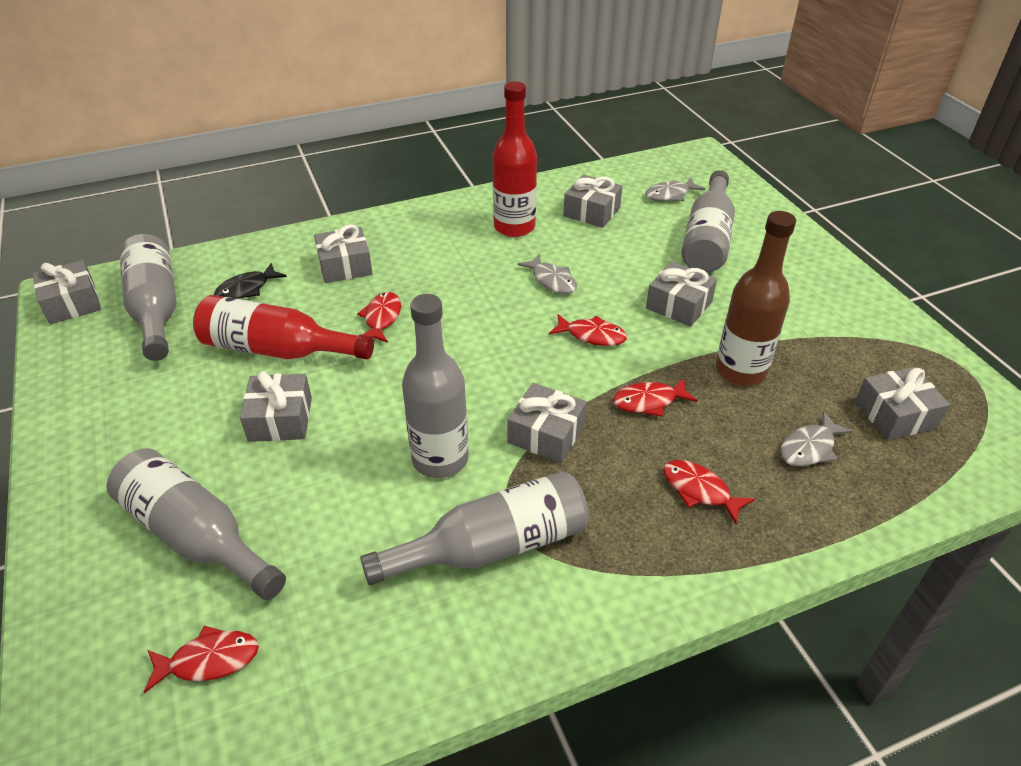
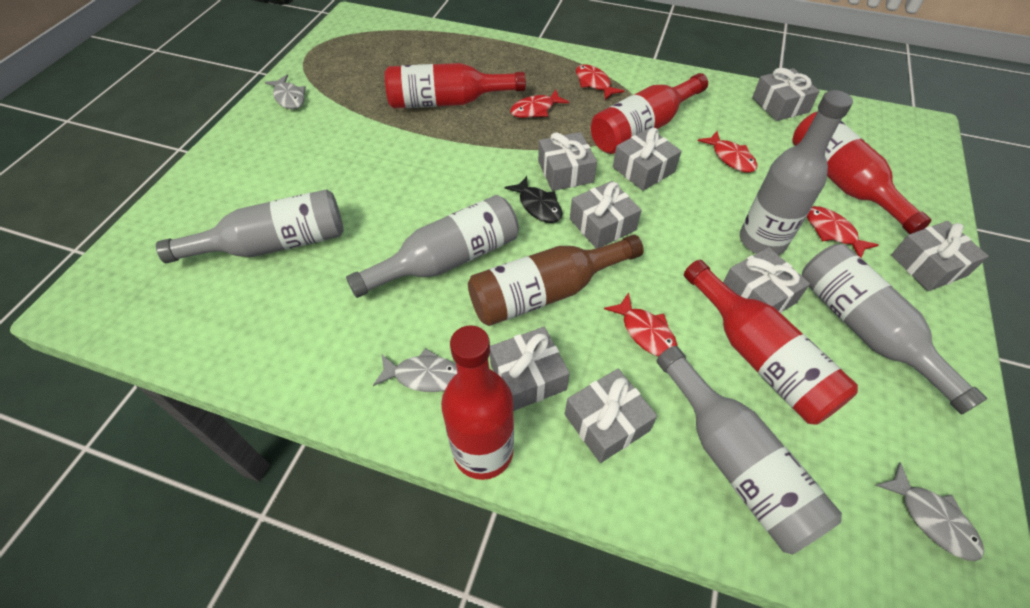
grey gift: [32,260,101,324] [240,371,312,442] [314,224,373,283] [507,383,586,463] [563,175,623,228] [646,261,717,327] [855,367,950,440] = 7 -> [490,327,570,411] [538,132,597,191] [565,369,657,463] [570,181,642,248] [613,128,681,191] [723,247,810,313] [752,68,820,121] [891,221,989,291] = 8
red bottle: [193,295,374,360] [493,82,537,237] = 2 -> [385,63,526,109] [441,325,514,480] [591,73,708,154] [684,260,858,425] [792,112,931,234] = 5

